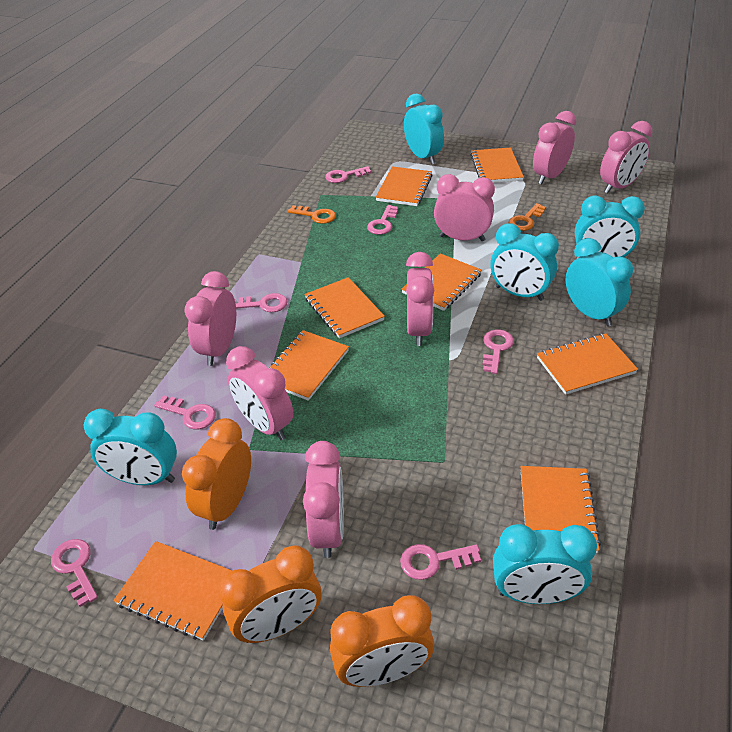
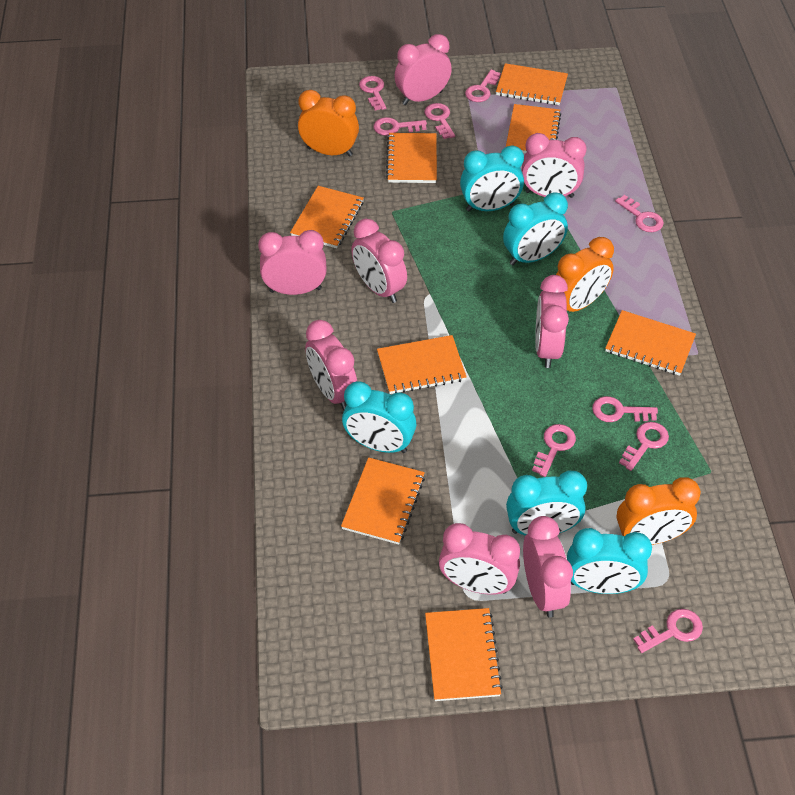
orange key: [288,205,336,224] [509,203,546,231] = 2 -> none = 0
pink clock: [184,271,236,366] [226,346,293,440] [303,441,344,558] [406,252,434,346] [434,174,495,241] [533,111,576,184] [600,121,652,193] = 7 -> [258,230,327,295] [305,320,357,410] [351,219,407,303] [395,34,452,105] [439,523,520,595] [521,133,587,198] [523,516,573,618] [535,275,569,368] = 8
pink key: [51,539,98,607] [154,395,216,429] [235,293,288,312] [325,166,371,183] [367,205,398,235] [400,544,481,580] [483,329,514,374] = 7 -> [359,76,386,111] [373,117,427,136] [424,103,455,139] [465,70,501,102] [532,424,576,477] [592,396,658,422] [615,195,664,232] [619,422,669,471] [633,609,703,653] = 9
turquoise clock: [84,409,177,485] [404,94,444,165] [491,223,559,301] [493,524,597,604] [566,238,633,327] [575,195,645,259] = 6 -> [342,381,416,453] [460,145,524,212] [503,192,568,265] [506,471,587,536] [567,528,652,594] = 5

